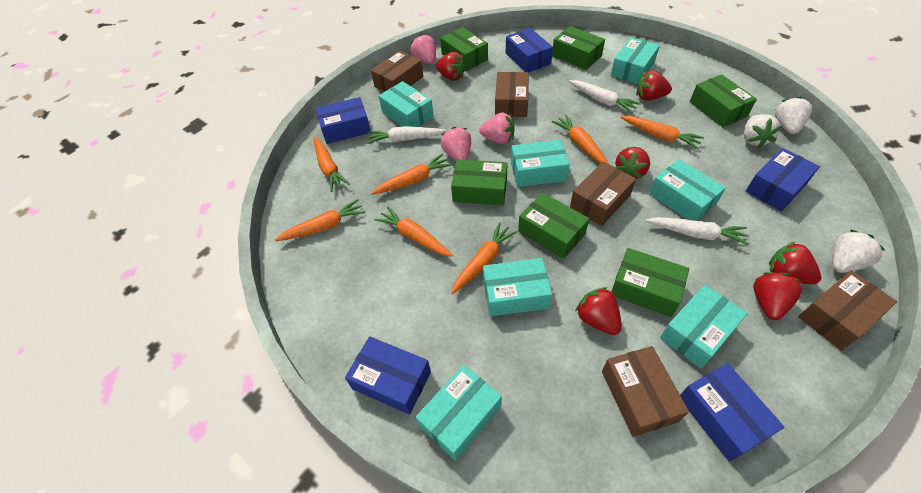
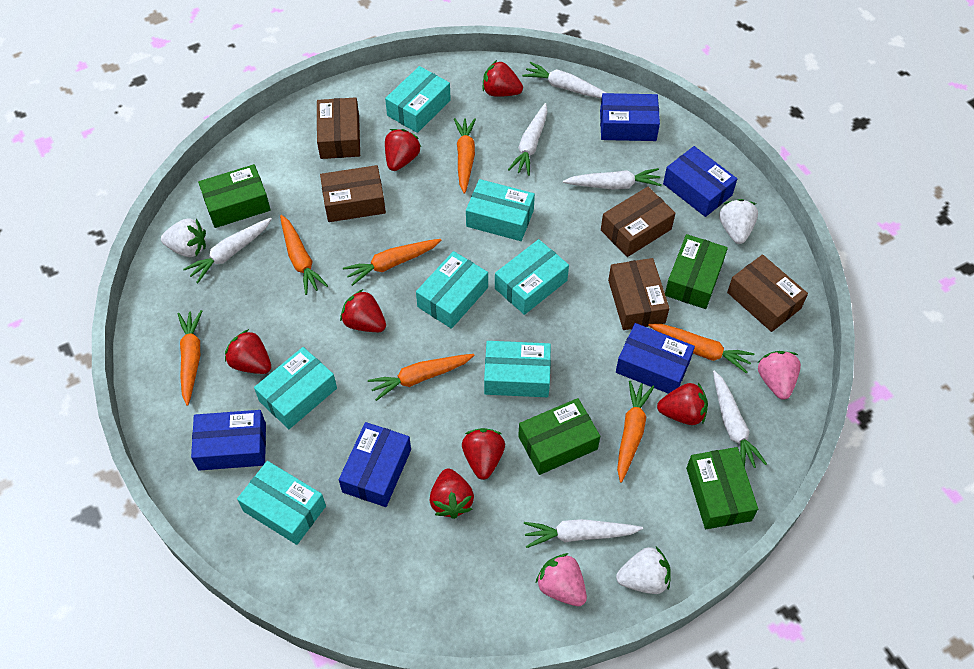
green box: [440,27,488,71] [451,159,508,206] [518,192,589,259] [552,26,605,70] [611,248,689,317] [690,74,757,127] = 6 -> [198,164,271,228] [518,398,600,475] [665,234,728,309] [686,447,758,529] = 4
pink strawberry: [411,34,436,64] [441,127,471,161] [479,112,515,144] = 3 -> [536,553,587,606] [758,351,801,400] = 2
red strawberry: [436,52,466,81] [575,287,622,335] [615,147,650,179] [636,70,672,101] [753,272,802,320] [769,242,821,284] = 6 -> [225,329,271,374] [340,289,386,332] [385,129,421,171] [430,468,474,519] [462,428,505,480] [483,60,523,97] [657,383,708,425] = 7
white carrot: [367,126,446,144] [569,80,641,113] [646,217,749,245] = 3 -> [183,218,272,283] [508,103,548,176] [522,62,606,99] [524,519,643,548] [563,168,662,190] [713,370,767,468] = 6

